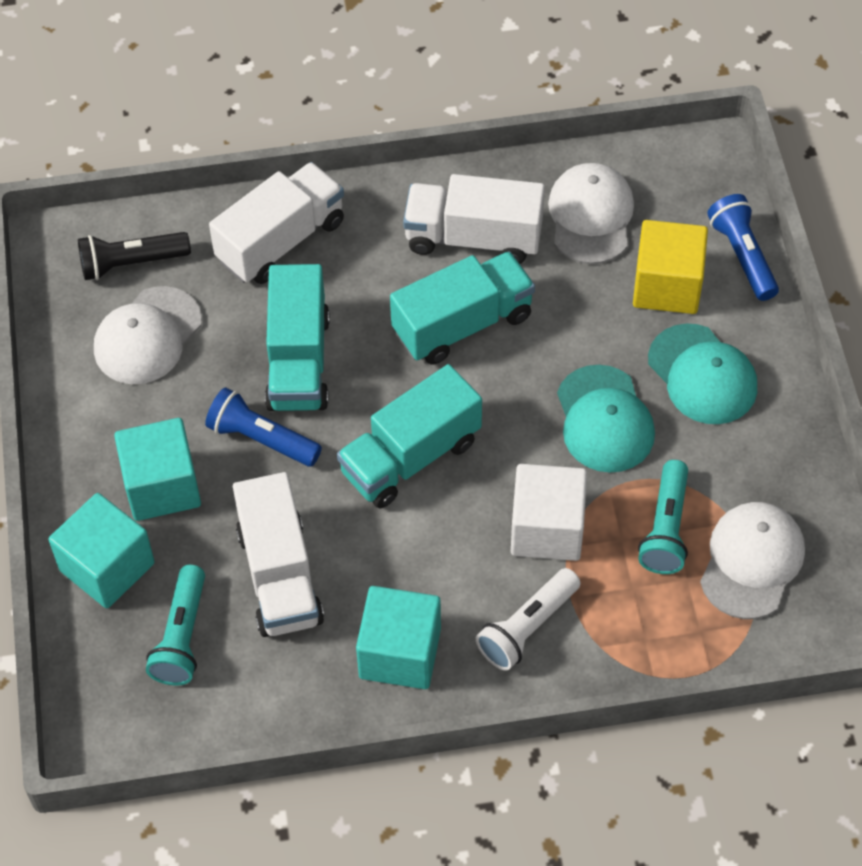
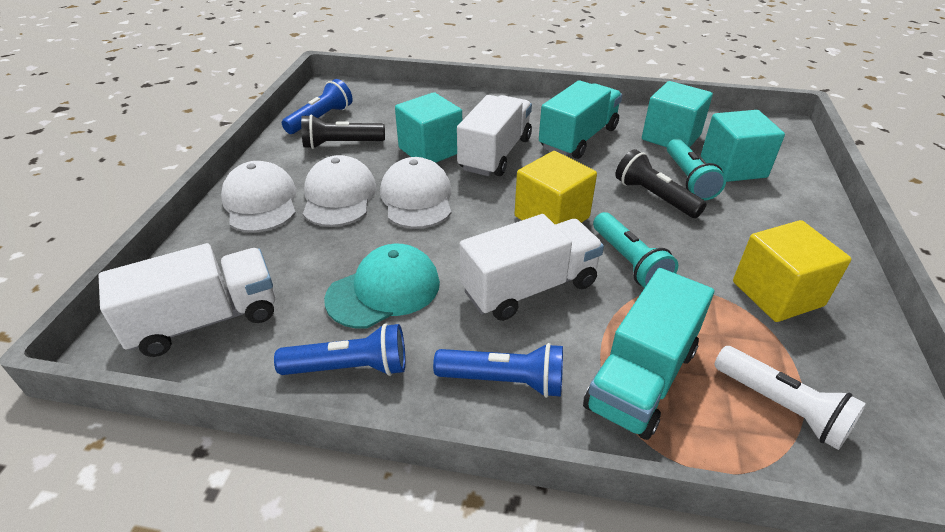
black flashlight: [78,232,191,280] = 1 -> [301,114,385,149] [615,149,707,218] = 2
blue flashlight: [205,388,322,467] [707,194,779,301] = 2 -> [274,323,405,376] [282,79,353,134] [433,343,563,398] = 3
turquoise cap: [557,365,655,473] [648,324,757,424] = 2 -> [324,244,440,328] = 1
turquoise truck: [265,264,330,411] [337,364,482,509] [390,251,535,365] = 3 -> [539,80,622,159] [583,268,714,440] = 2
white cube: [511,464,587,561] = 1 -> none = 0
yellow cube: [633,220,708,314] = 1 -> [515,151,597,224] [733,220,851,322] = 2

